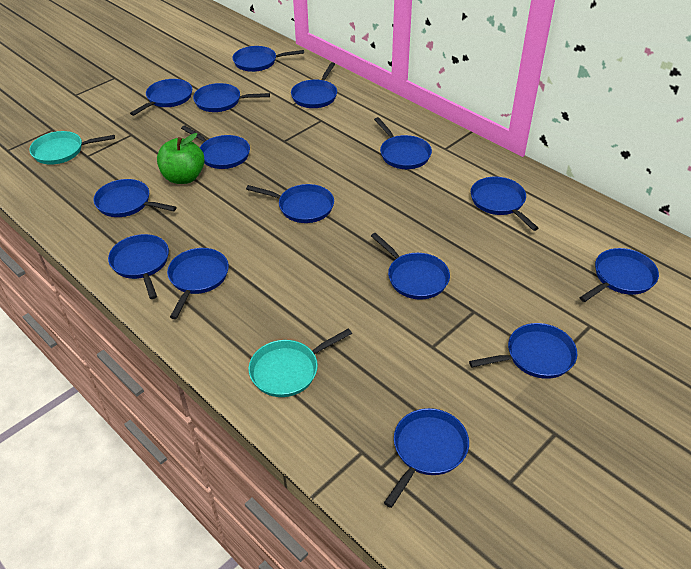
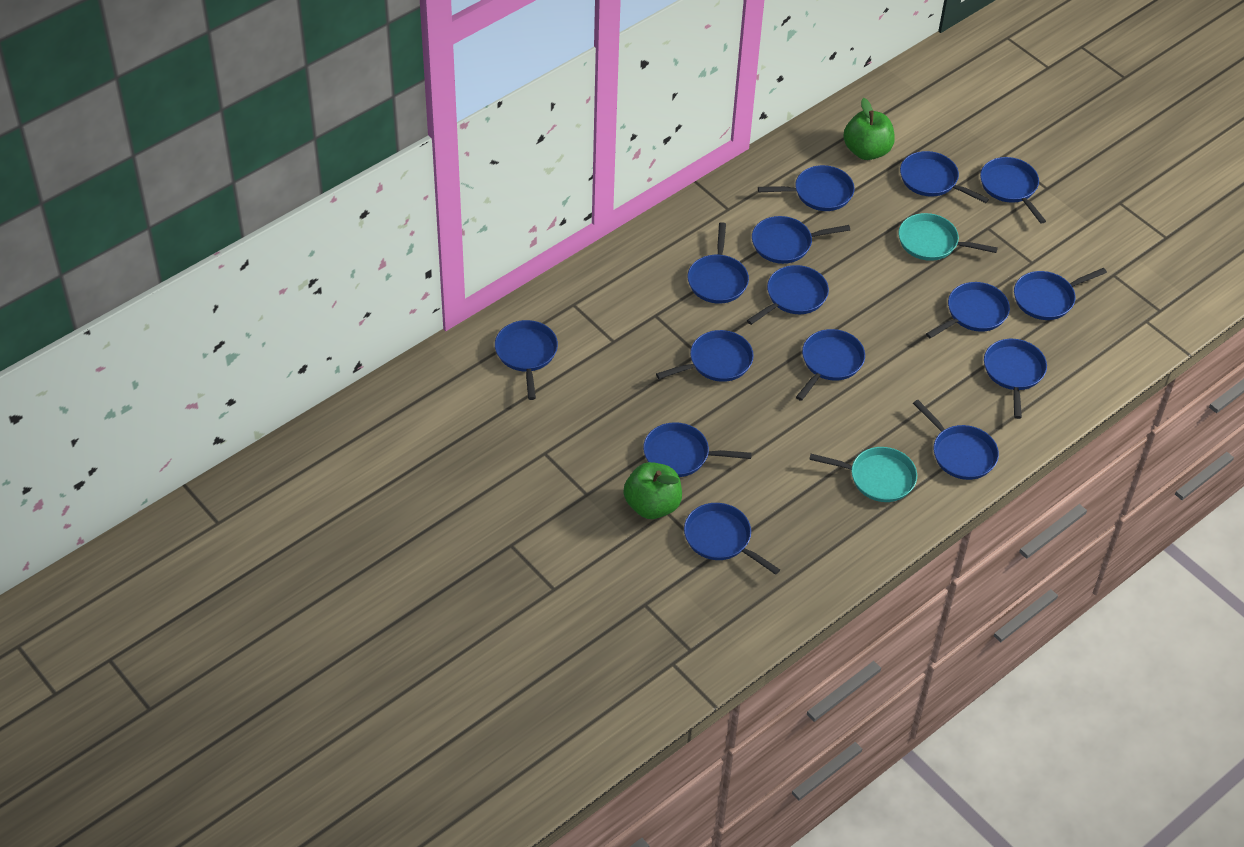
green apple: [157,133,205,184] = 1 -> [624,462,682,519] [843,98,895,160] = 2

